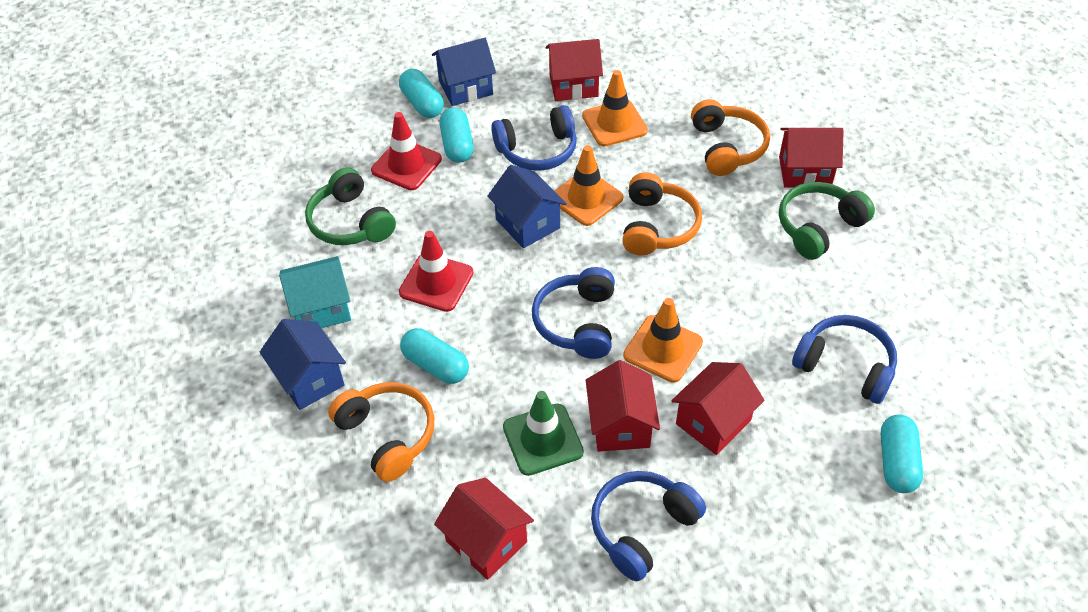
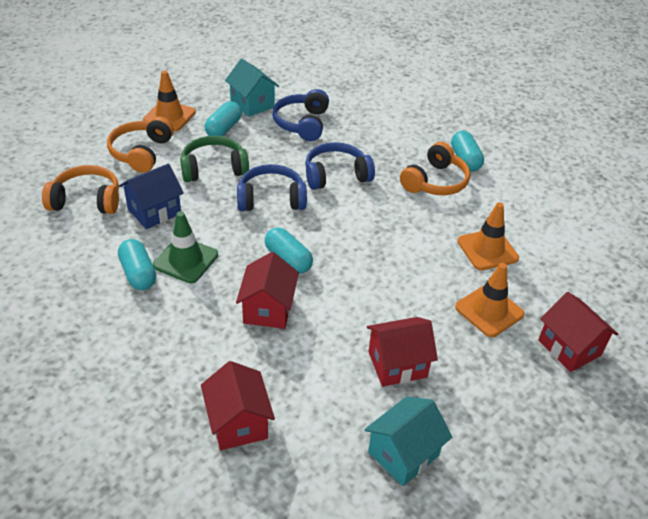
blue headphones: [491,105,577,171] [532,267,615,359] [591,471,706,581] [792,315,897,404] = 4 -> [237,164,307,211] [272,89,329,141] [305,142,375,190] = 3
blue house: [260,319,346,410] [432,38,496,106] [487,165,567,248] = 3 -> [119,163,184,229] = 1
green headphones: [305,167,396,245] [779,182,875,260] = 2 -> [180,136,249,182] = 1
red house: [434,478,534,580] [546,39,603,101] [586,360,660,452] [671,362,765,455] [779,128,844,188] = 5 -> [201,361,275,450] [236,252,299,329] [367,317,438,387] [538,292,618,372] = 4
red traffic cone: [371,112,442,190] [399,231,473,312] = 2 -> none = 0
turquoise house: [279,256,351,328] = 1 -> [225,59,279,117] [364,397,452,486] = 2

